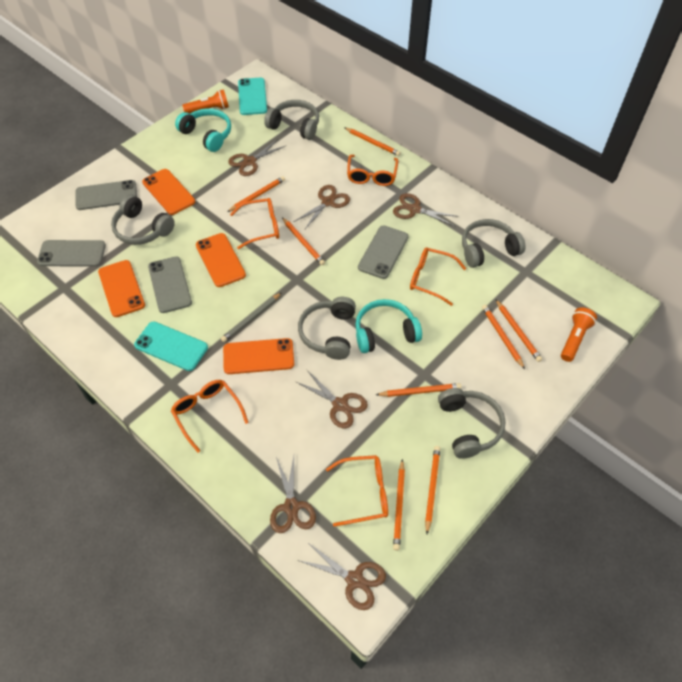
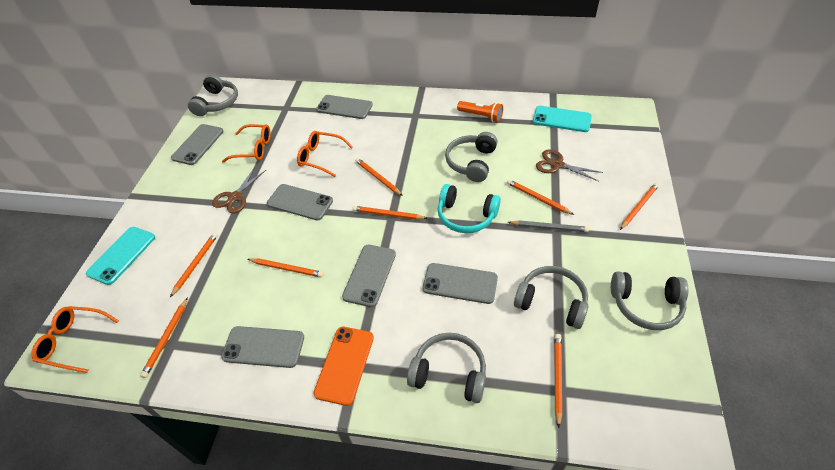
brown scissors: [228,139,287,176] [270,456,316,533] [294,185,350,229] [296,370,368,428] [297,542,386,610] [393,193,459,226] = 6 -> [212,167,266,213] [536,150,603,182] = 2
grey phone: [37,240,106,267] [75,180,137,210] [148,256,192,313] [358,226,408,279] = 4 -> [171,124,223,165] [221,326,304,368] [267,184,333,221] [316,95,373,119] [342,245,396,307] [422,263,498,304] = 6
orange flashlight: [182,89,229,114] [561,307,597,362] = 2 -> [457,101,503,122] = 1
orange glasses: [171,380,249,453] [230,198,279,249] [326,455,388,527] [347,155,398,186] [410,247,466,306] = 5 -> [31,306,119,373] [222,124,271,163] [297,131,353,177] = 3
orange phone: [98,260,145,317] [142,169,195,215] [196,233,246,287] [223,338,294,374] = 4 -> [314,327,374,406] = 1
turquoise headphones: [175,108,231,152] [355,299,422,353] = 2 -> [438,184,501,233] = 1

